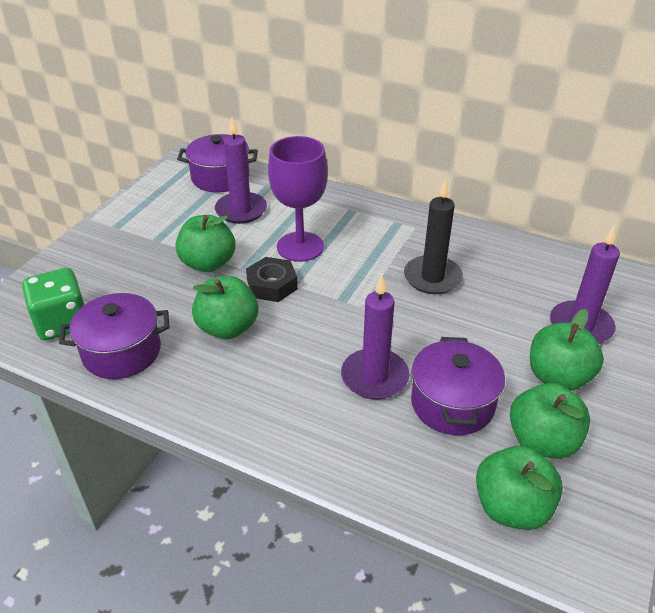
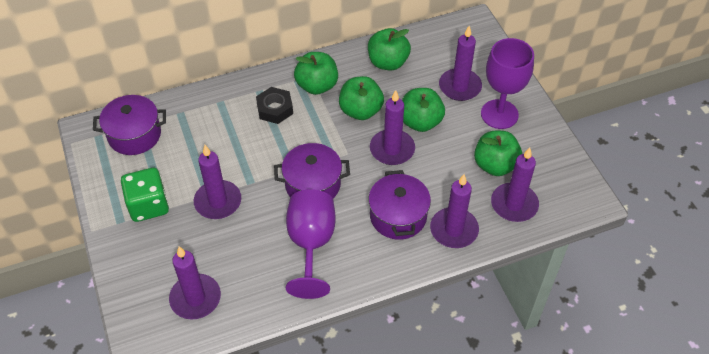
black candle: [404,179,463,294] = 1 -> none = 0
purple candle: [215,117,267,224] [341,274,409,399] [550,225,620,344] = 3 -> [169,246,221,319] [194,145,241,219] [370,90,415,165] [430,174,479,248] [439,26,482,101] [491,147,539,222] = 6
purple goblet: [268,136,328,262] = 1 -> [286,189,335,299] [481,38,534,129] = 2

